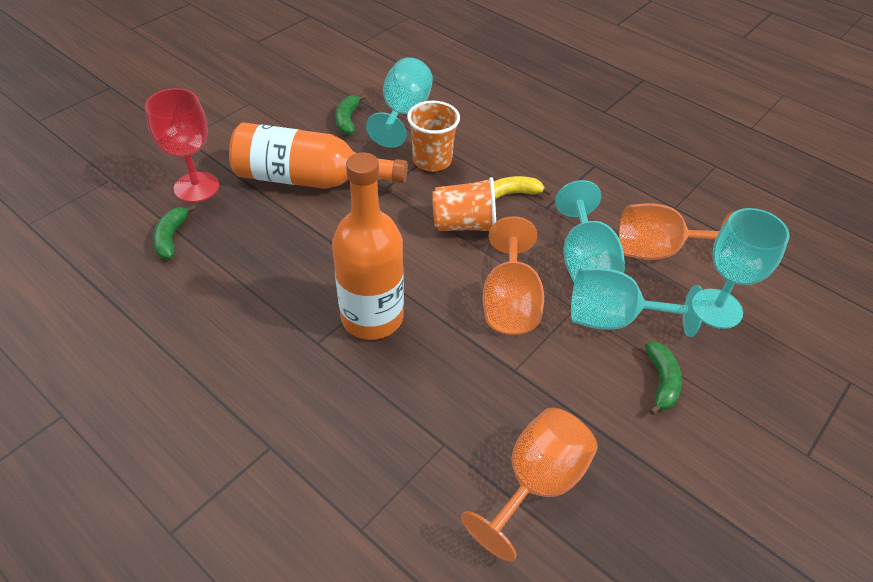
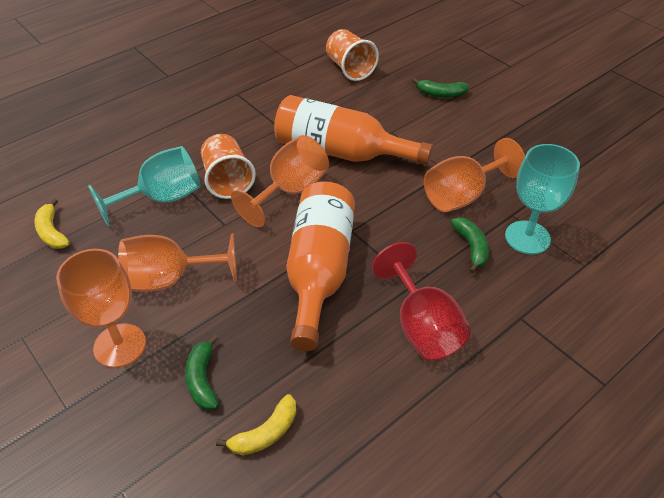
orange goblet: [461,408,598,562] [483,216,544,335] [619,203,733,260] = 3 -> [56,249,146,368] [118,234,237,292] [231,135,329,227] [424,138,525,212] = 4
turquoise goblet: [366,57,433,148] [555,180,625,282] [571,268,705,337] [702,208,789,329] = 4 -> [88,146,200,226] [505,144,580,254] = 2
yellow banana: [494,176,552,200] = 1 -> [34,199,70,249] [216,394,296,455] = 2

